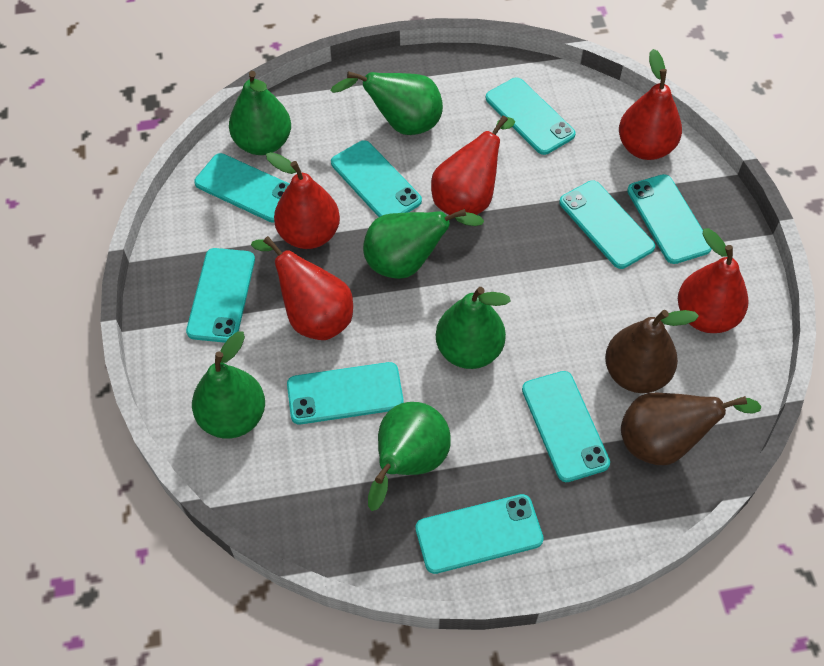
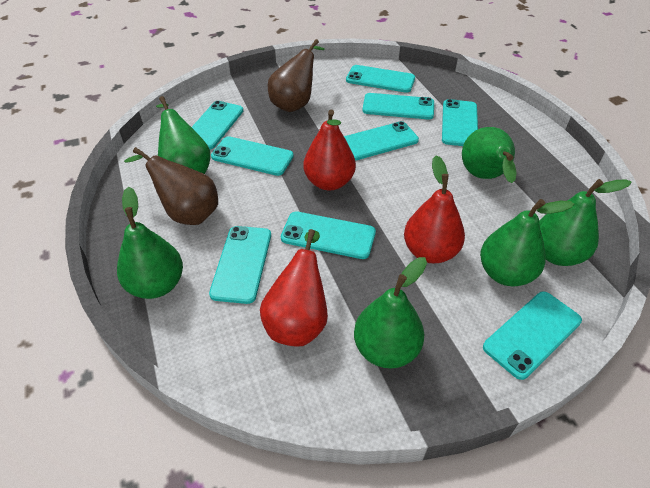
red pear: [251,236,353,340] [266,152,340,249] [431,115,515,215] [619,49,682,160] [678,228,748,333] = 5 -> [260,229,328,346] [304,110,356,191] [404,155,465,263] = 3

